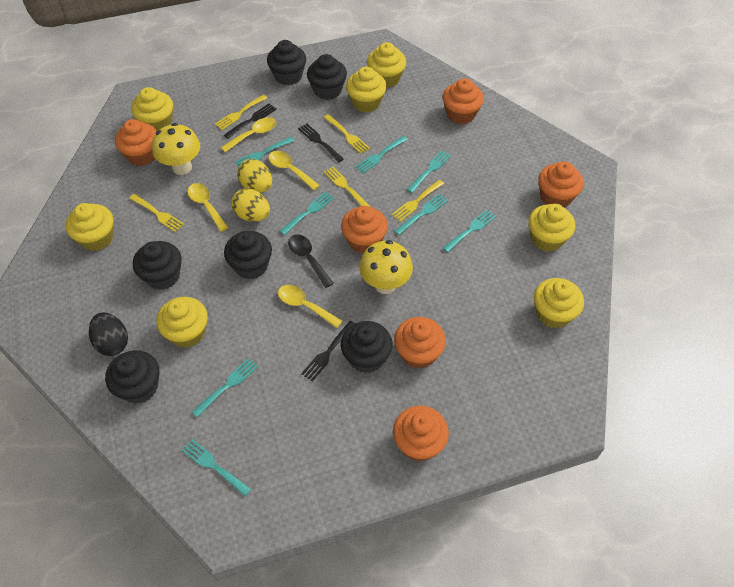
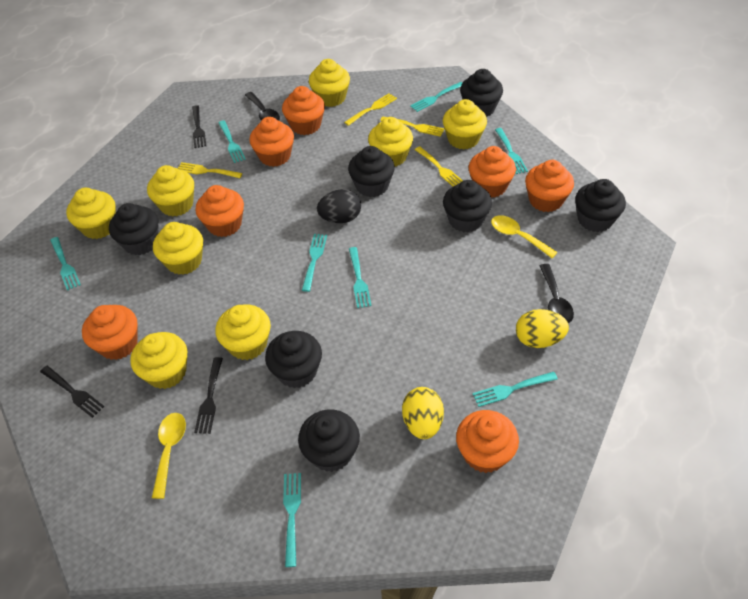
black cupcake: [105,350,159,404] [133,241,181,290] [224,231,272,279] [267,40,306,85] [307,54,347,100] [341,321,393,373] = 6 -> [109,203,158,255] [265,331,322,388] [298,410,360,472] [348,146,395,197] [443,180,492,233] [460,69,503,117] [575,179,626,232] = 7
black spoon: [288,234,334,288] = 1 -> [245,92,280,121] [540,264,574,323] = 2
orange cupcake: [115,119,157,166] [341,206,388,254] [393,406,449,461] [394,317,446,369] [443,78,484,124] [538,161,584,207] = 6 -> [82,305,138,360] [195,185,244,237] [249,117,294,167] [282,86,325,135] [456,410,519,473] [469,146,516,198] [525,160,574,212] = 7
yellow cupcake: [66,203,114,251] [131,87,173,131] [156,297,208,348] [346,67,387,112] [367,42,406,88] [528,204,575,251] [534,278,584,328] = 7 -> [66,188,116,239] [130,332,187,389] [147,165,194,217] [153,222,203,275] [215,305,271,360] [309,59,350,107] [368,117,413,167] [443,99,487,150] = 8
yellow fork: [129,194,184,232] [215,94,267,130] [324,114,370,154] [324,167,371,207] [392,180,444,222] = 5 -> [178,162,242,178] [344,93,397,126] [380,116,444,137] [415,147,463,186] = 4
yellow mushroom: [152,123,200,175] [359,240,413,294] = 2 -> none = 0
yellow spoon: [188,183,229,232] [221,117,276,152] [269,151,320,190] [278,285,342,328] = 4 -> [152,413,186,499] [491,215,558,258] = 2

